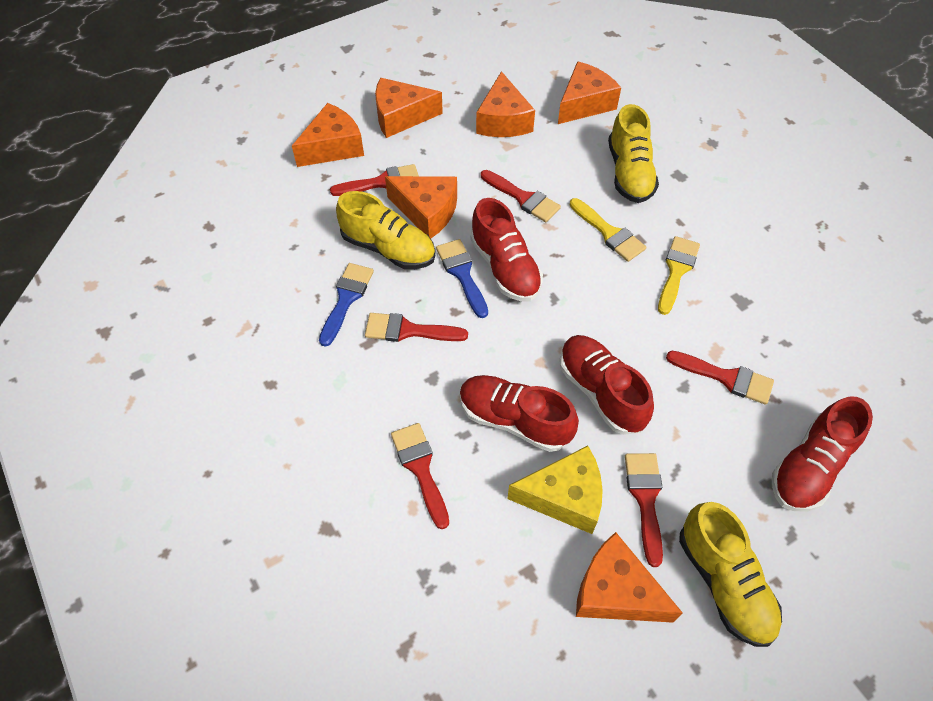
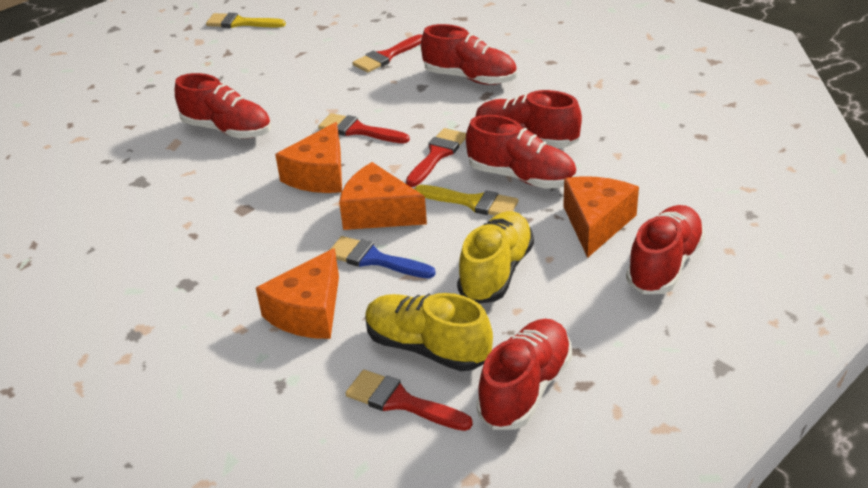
blue brush: [319,263,374,347] [436,239,488,318] = 2 -> [330,236,436,278] = 1
orange cheese: [292,103,364,167] [375,78,443,138] [385,176,457,238] [476,71,535,137] [558,61,621,124] [576,532,683,623] = 6 -> [256,248,339,339] [275,122,342,193] [339,162,427,230] [563,177,639,258] = 4
red brush: [330,164,419,196] [365,313,468,342] [391,423,449,529] [481,170,561,222] [625,453,663,567] [666,351,774,405] = 6 -> [318,113,410,143] [345,370,473,431] [352,34,422,73] [406,128,466,187] = 4
red shoe: [460,375,579,452] [470,198,543,302] [560,335,654,435] [772,396,873,512] = 4 -> [175,73,271,139] [421,24,517,85] [466,115,577,189] [475,90,582,148] [476,319,572,430] [626,205,706,294] = 6
yellow cheese: [507,446,603,534] = 1 -> none = 0
yellow shoe: [336,191,435,269] [608,104,659,203] [679,502,782,647] = 3 -> [365,293,493,372] [457,211,534,303] = 2

